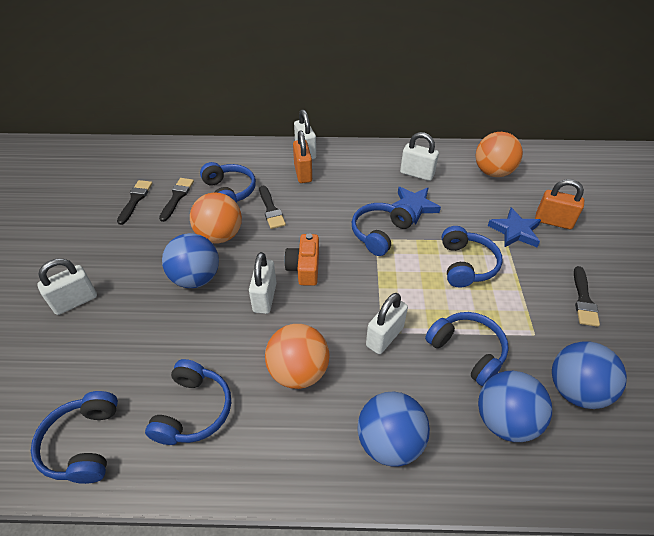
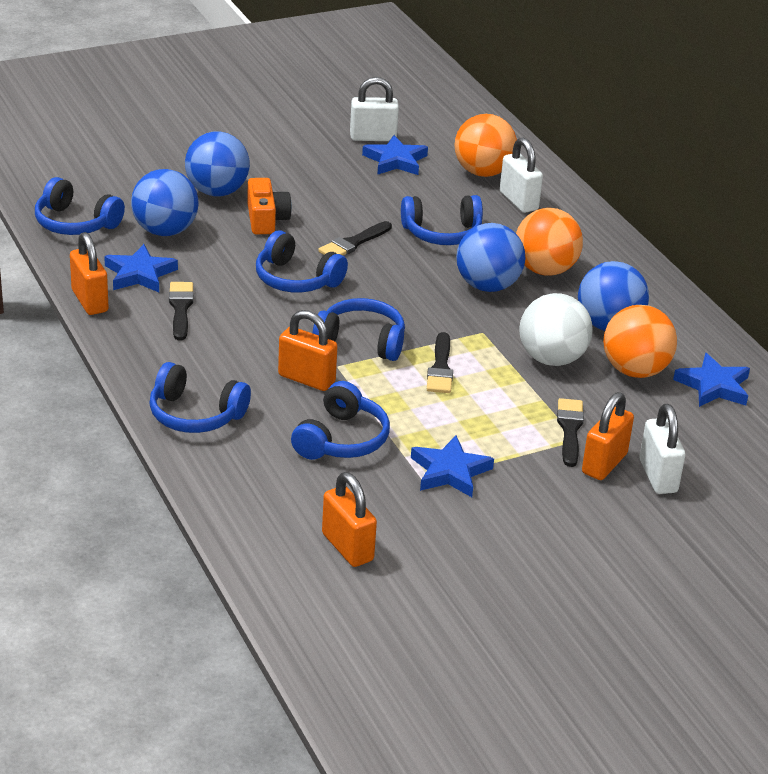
blue star: [392,187,441,224] [488,207,541,248] = 2 -> [104,244,178,292] [362,135,428,175] [411,436,494,497] [673,353,750,407] = 4
orange padlock: [293,130,312,183] [535,179,584,229] = 2 -> [70,232,109,315] [278,310,337,391] [322,472,377,567] [582,392,634,480] = 4
white ball: none = 0 -> [519,293,593,366] = 1
white padlock: [37,259,97,315] [249,252,276,314] [294,109,316,159] [366,293,408,354] [400,132,439,181] = 5 -> [350,77,399,141] [500,137,543,213] [640,404,685,494] = 3

